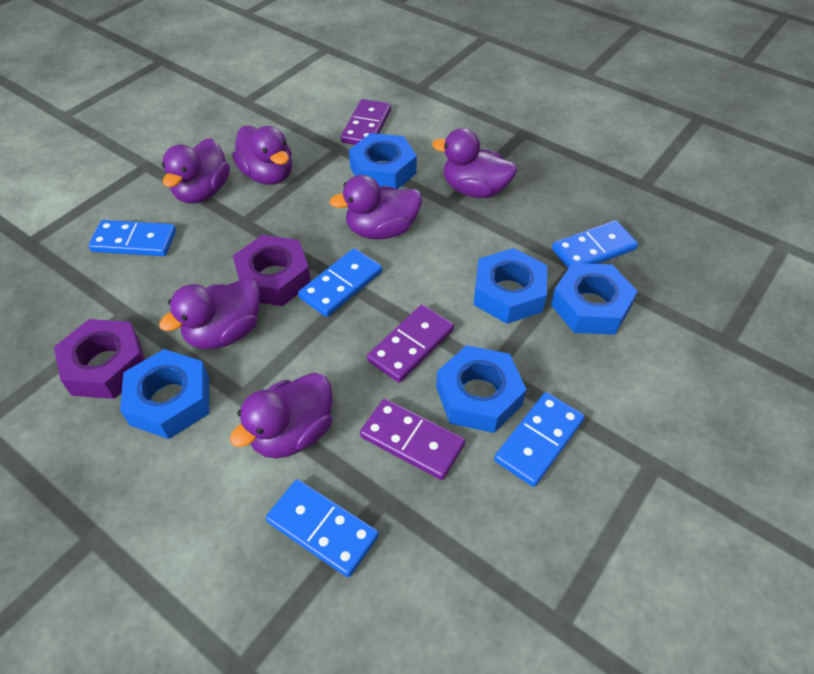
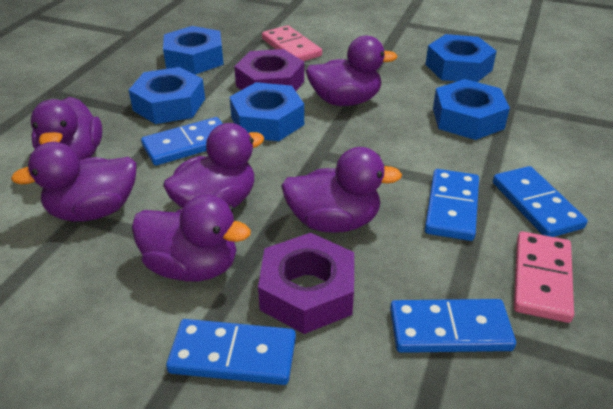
pink domino: none = 0 -> [262,25,322,61] [514,231,574,323] = 2
purple domino: [341,99,391,145] [360,399,465,480] [367,305,454,383] = 3 -> none = 0

